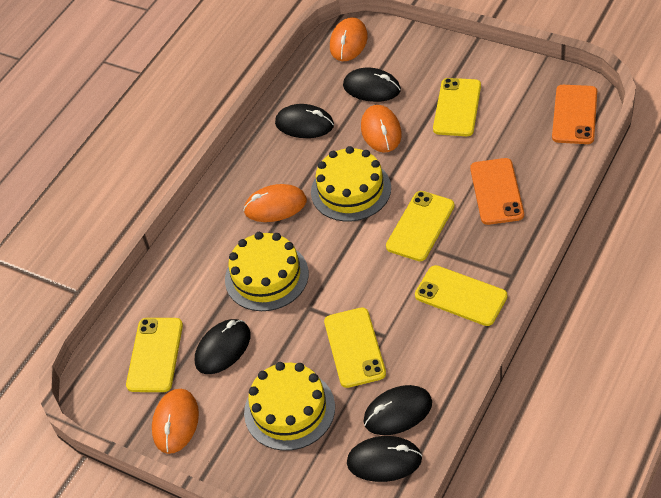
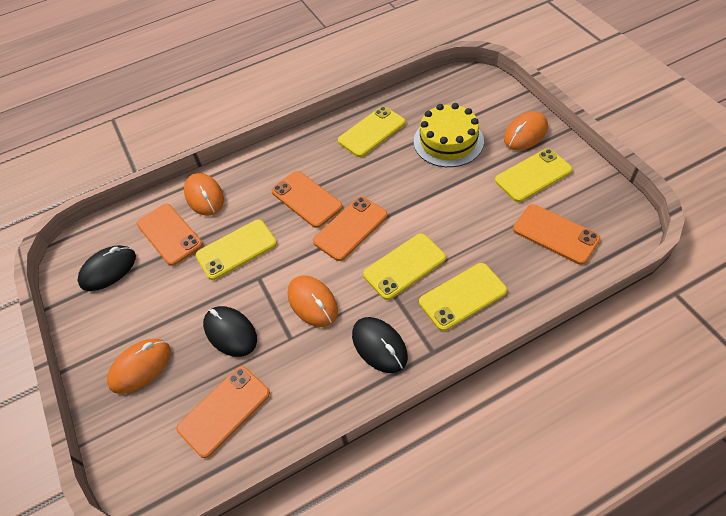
black mouse: [195,319,251,374] [275,104,334,138] [343,68,401,102] [347,436,422,482] [364,385,432,435] = 5 -> [77,245,136,291] [203,306,257,357] [352,317,408,373] = 3
orange phone: [470,158,524,225] [552,85,597,144] = 2 -> [137,204,203,266] [176,366,270,458] [272,171,343,228] [313,196,388,261] [513,204,601,265] = 5
yellow cake: [225,232,309,311] [244,362,335,451] [311,146,391,222] = 3 -> [414,103,484,167] = 1

